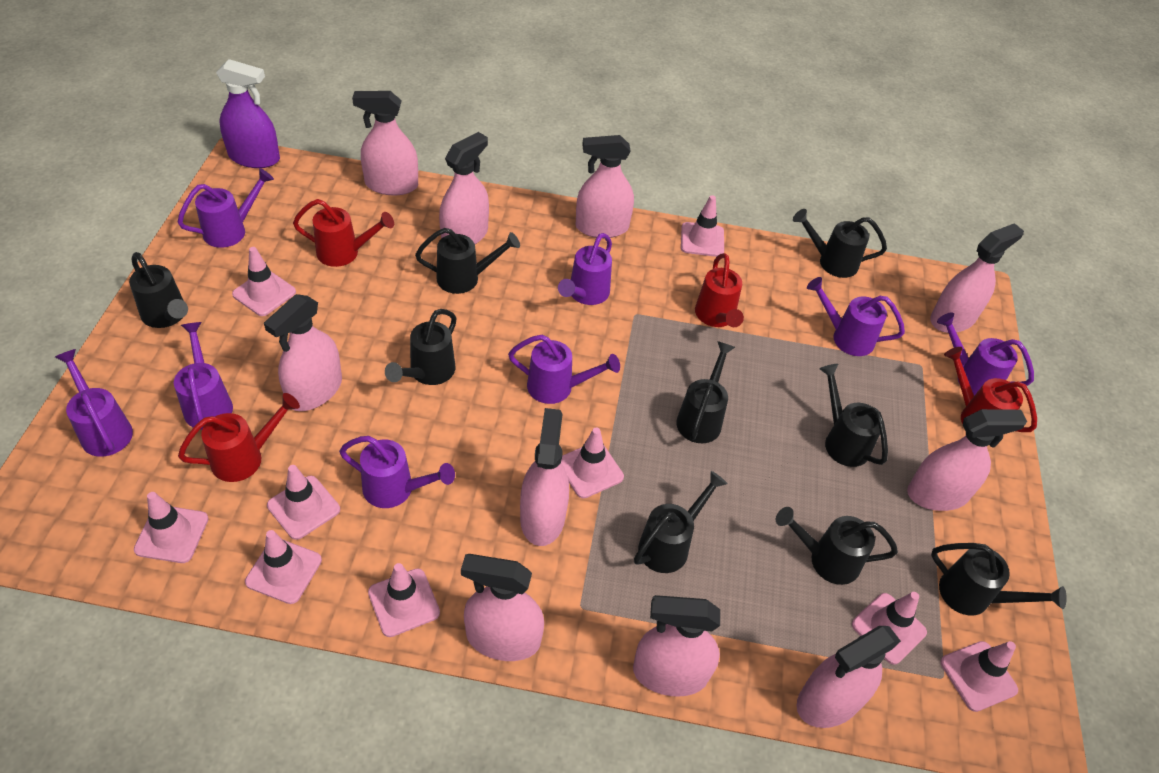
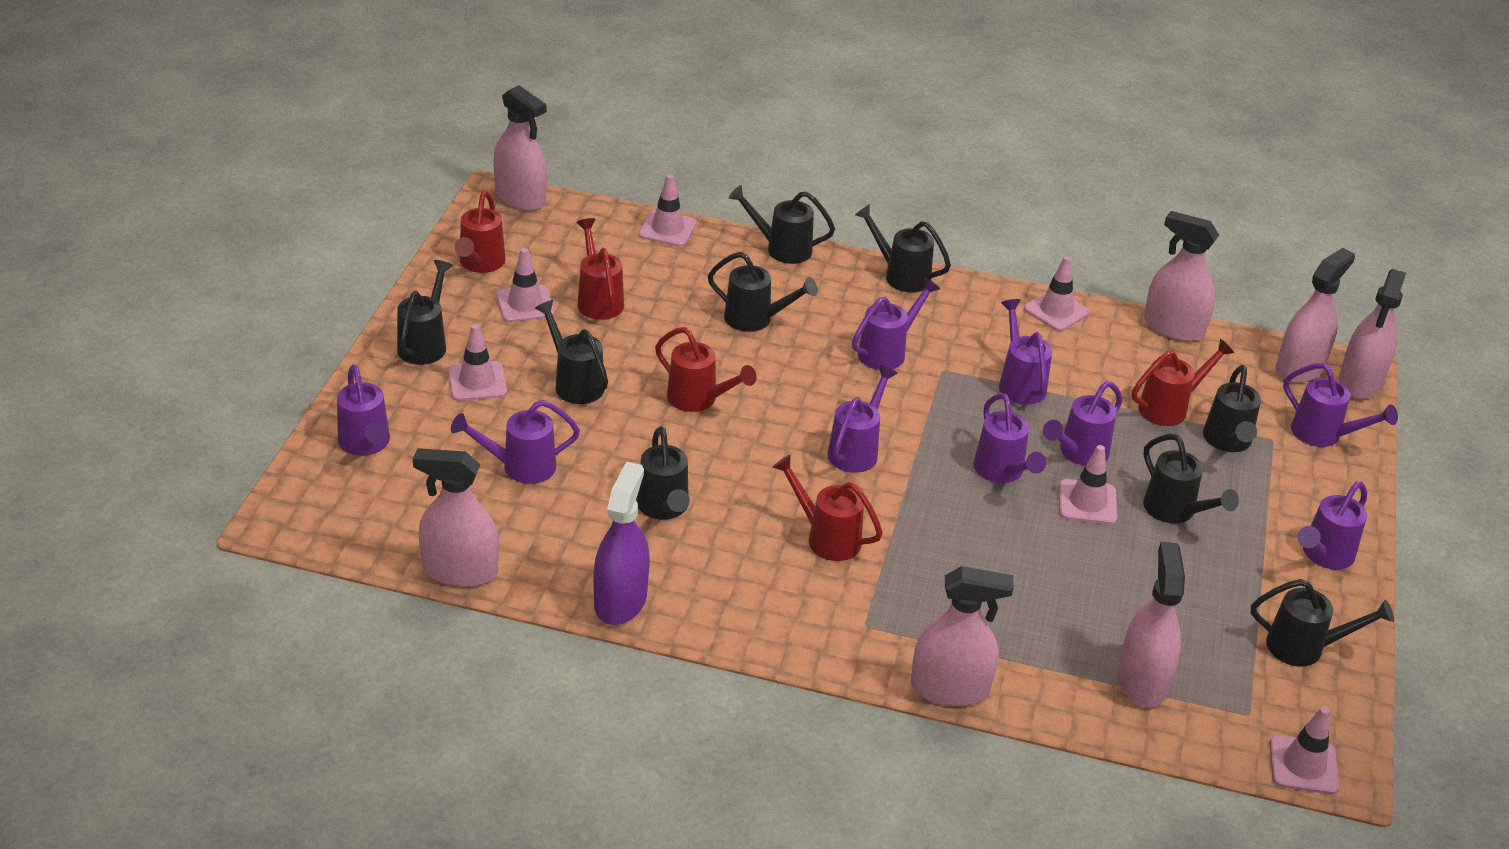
pink spray bottle: [264,294,342,411] [352,91,418,196] [439,132,489,244] [461,554,544,661] [520,408,569,546] [576,135,634,238] [633,595,720,697] [796,626,901,728] [907,409,1027,511] [930,223,1024,333] = 10 -> [413,448,499,587] [493,85,547,211] [911,566,1014,706] [1118,542,1185,707] [1144,211,1219,342] [1276,248,1355,383] [1339,269,1406,399] = 7
pink traffic cone: [134,492,209,563] [232,247,296,316] [245,530,322,604] [267,465,340,540] [368,563,440,637] [561,428,624,498] [681,195,724,257] [852,592,927,665] [940,641,1018,712] = 9 -> [448,324,507,401] [496,248,555,322] [639,174,697,247] [1024,256,1089,331] [1059,445,1117,525] [1270,706,1340,794] = 6
purple watering can: [55,349,133,457] [174,322,233,430] [177,168,274,248] [339,436,455,508] [508,335,620,404] [558,233,612,305] [807,277,905,356] [937,312,1034,396] = 8 -> [337,364,390,455] [451,400,580,484] [827,365,898,473] [852,277,940,370] [973,393,1046,483] [999,299,1052,405] [1043,381,1122,466] [1283,363,1398,447] [1298,481,1367,570] = 9
red watering can: [178,393,300,482] [293,199,394,267] [695,253,744,327] [944,347,1037,432] = 4 -> [455,190,506,273] [577,218,624,320] [655,327,756,412] [773,455,883,561] [1132,339,1234,426] = 5

